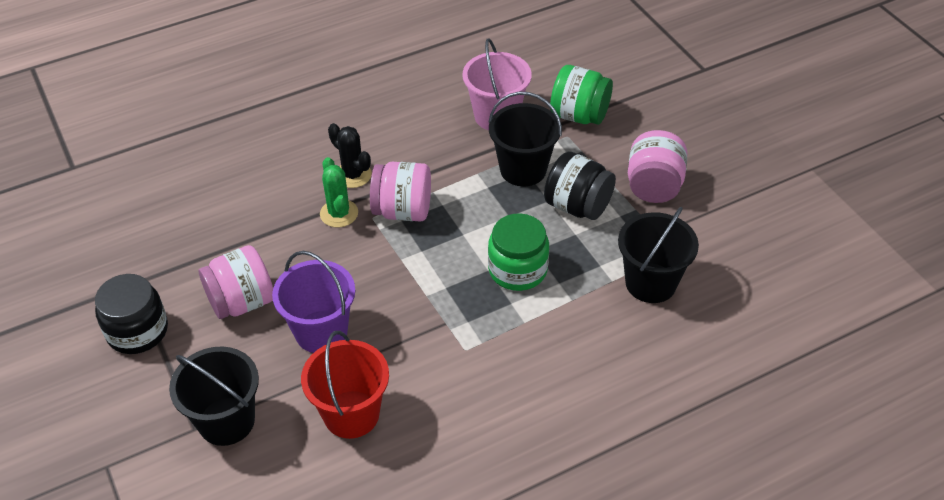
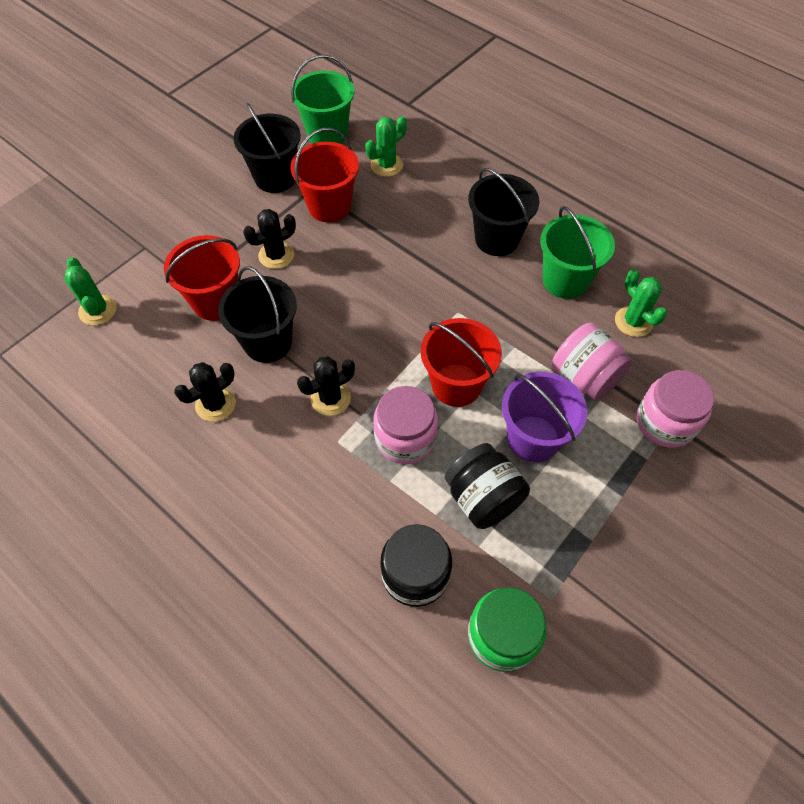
black cactus: [328,123,372,188] = 1 -> [174,362,236,422] [243,209,296,269] [297,356,355,416] = 3
green bucket: none = 0 -> [291,54,355,144] [540,206,615,299] = 2
green cactus: [320,157,358,228] = 1 -> [64,257,117,325] [365,116,407,177] [615,269,667,337] = 3
green jar: [488,213,549,291] [550,65,613,125] = 2 -> [468,587,547,672] = 1
pink bucket: [462,38,532,130] = 1 -> none = 0
red bucket: [301,331,389,439] = 1 -> [164,235,240,321] [290,128,359,222] [421,318,502,407] = 3

